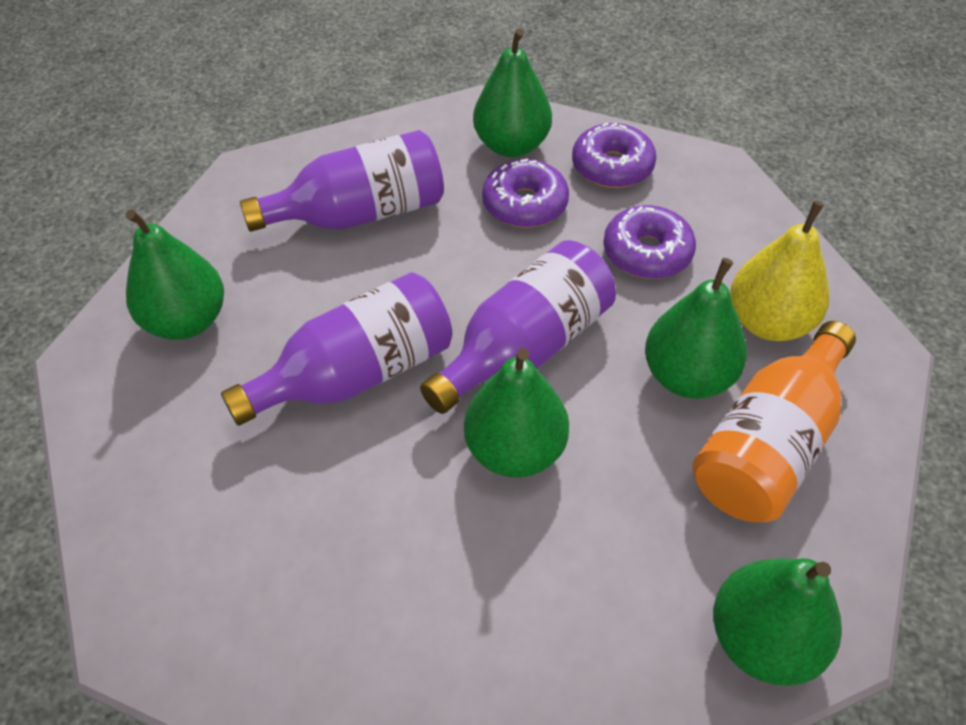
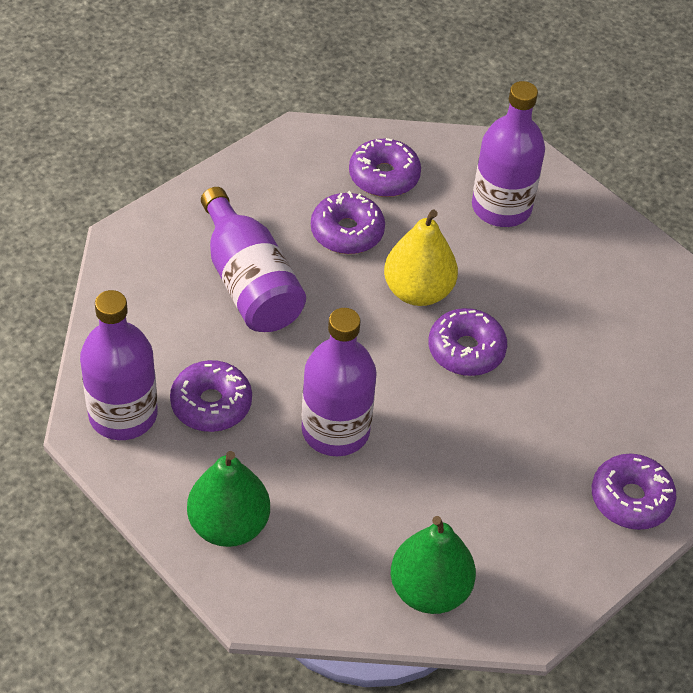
green pear: [125,209,224,340] [464,348,569,477] [473,28,552,157] [645,258,747,399] [713,558,842,686] = 5 -> [187,451,270,547] [391,516,476,614] = 2
orange bottle: [693,321,856,522] = 1 -> none = 0
purple bottle: [221,272,453,426] [240,130,444,232] [420,240,616,414] = 3 -> [80,290,158,440] [201,187,306,332] [302,308,377,456] [472,81,545,227] = 4
purple donut: [482,159,569,228] [572,122,657,188] [603,205,696,279] = 3 -> [170,360,252,432] [311,191,385,254] [349,138,421,197] [429,308,507,376] [592,454,676,530] = 5

